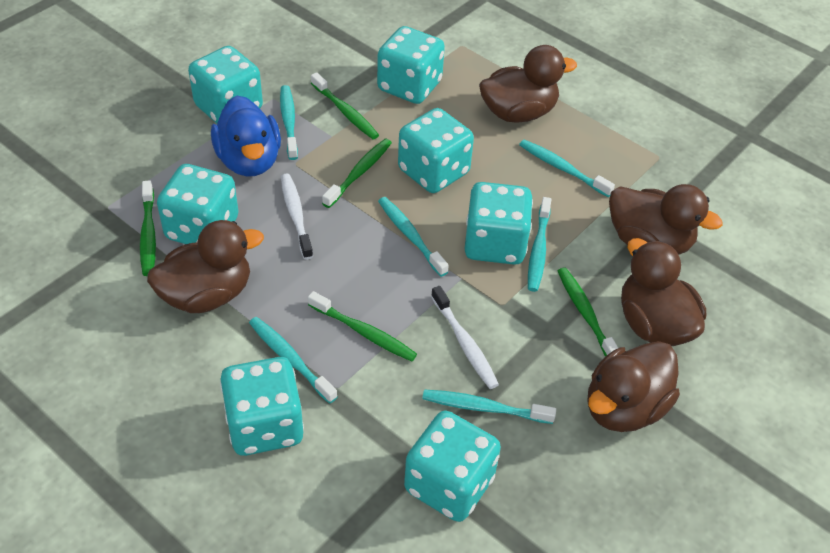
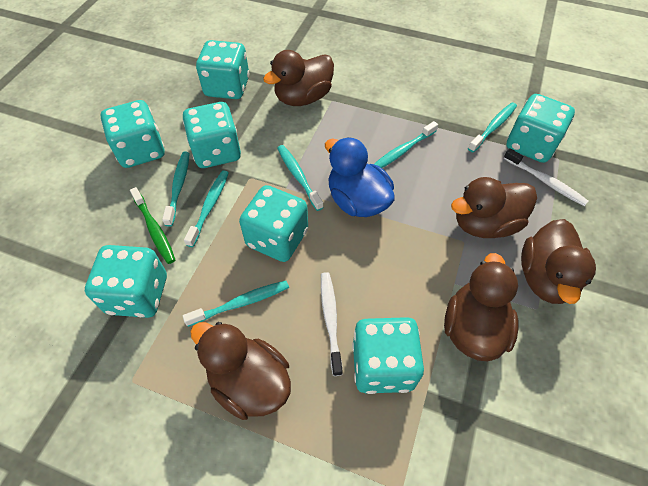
green toothbrush: [140,180,156,276] [308,291,417,362] [311,72,379,139] [322,139,392,208] [558,267,618,357] = 5 -> [130,187,176,264] = 1

